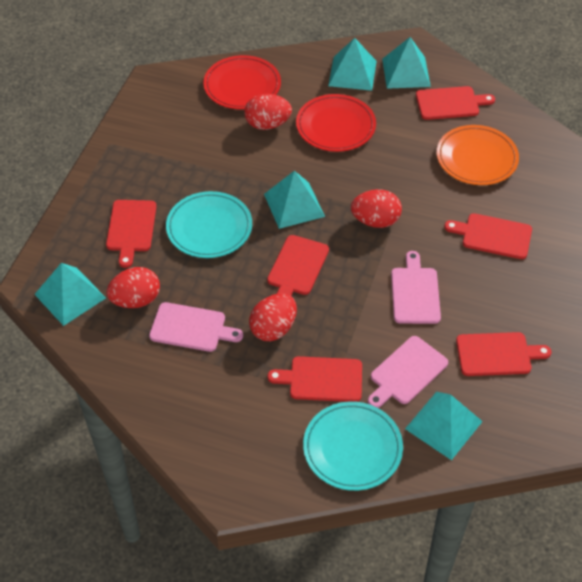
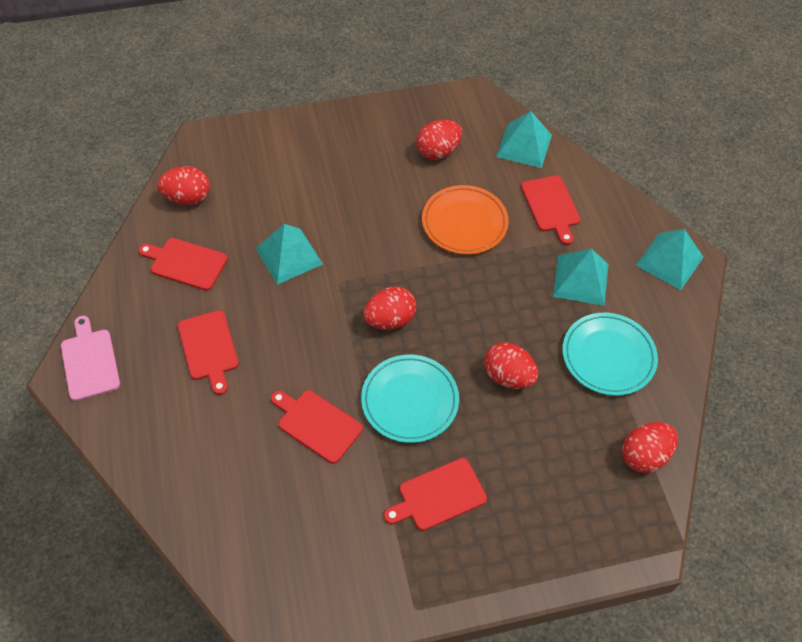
pink cutting board: [149,302,243,352] [368,336,448,408] [391,251,441,324] = 3 -> [61,316,120,401] = 1
red cutting board: [106,200,157,268] [267,235,329,296] [267,356,362,402] [416,86,495,120] [444,213,532,259] [456,332,552,376] = 6 -> [138,238,228,291] [178,310,239,395] [271,390,363,464] [384,458,487,531] [521,175,580,245] = 5
red egg: [106,267,160,308] [244,94,292,130] [249,294,297,341] [351,189,402,228] = 4 -> [157,166,210,205] [363,287,416,330] [416,120,462,160] [484,342,538,389] [622,422,678,473] = 5
red plate: [203,55,281,110] [296,94,376,152] = 2 -> none = 0
turquoise pyramid: [34,263,106,326] [264,171,325,229] [328,38,377,91] [382,37,431,89] [405,392,483,460] = 5 -> [256,224,323,285] [496,111,552,168] [553,249,608,306] [636,229,703,290] = 4

